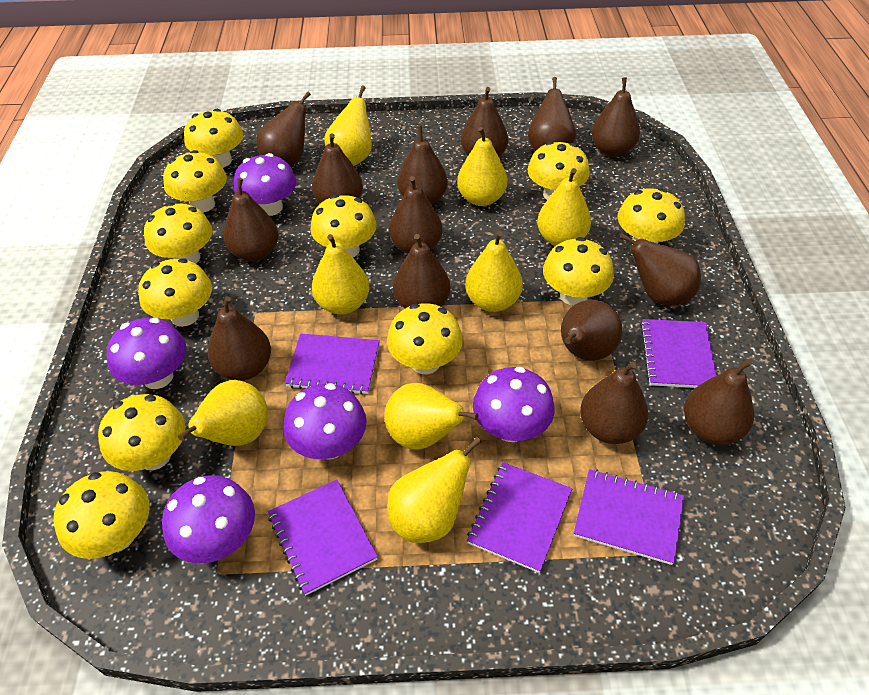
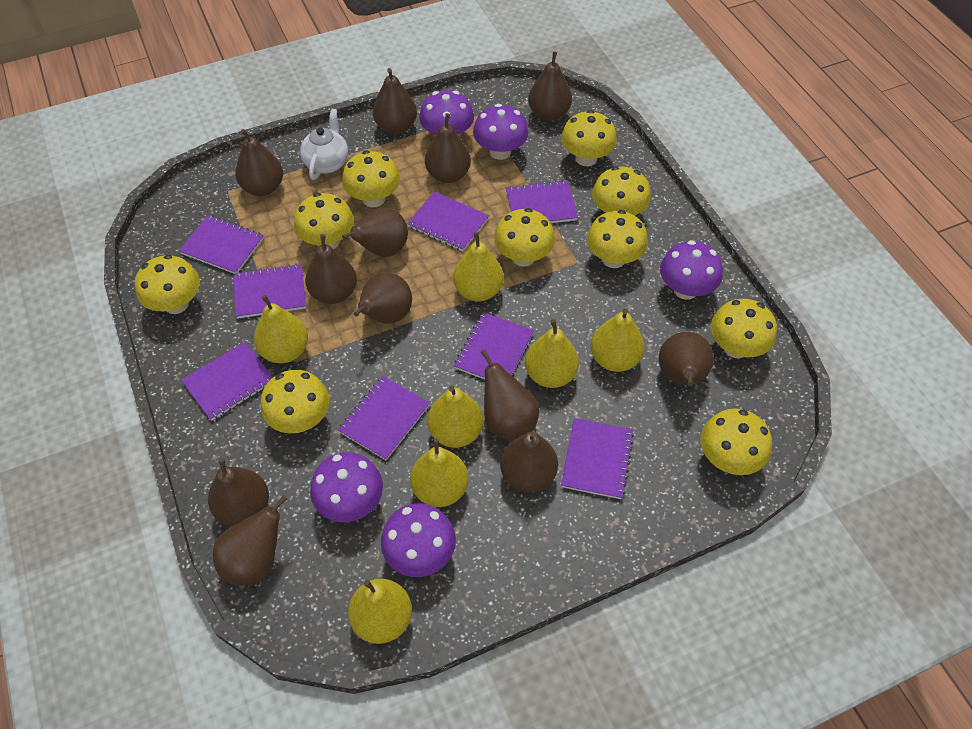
brown pear: [208,296,271,381] [223,178,278,261] [256,91,311,166] [312,133,363,203] [389,176,442,254] [393,234,450,308] [397,125,448,204] [461,87,508,157] [528,77,576,151] [561,300,623,361] [580,361,648,444] [592,77,640,157] [620,233,701,306] [684,359,754,445] = 14 -> [208,458,269,526] [213,495,287,586] [235,129,283,196] [305,234,357,304] [342,207,408,257] [354,272,412,324] [373,68,417,134] [425,113,471,183] [481,349,539,441] [500,431,558,492] [528,51,572,121] [659,332,714,386] = 12
purple notebook: [268,480,378,595] [285,333,380,395] [467,462,572,573] [574,469,684,565] [640,319,717,388] = 5 -> [179,215,264,274] [181,342,273,421] [233,264,306,319] [338,376,430,460] [407,191,489,252] [454,312,534,380] [506,180,578,223] [561,418,634,499] = 8
white teapot: none = 0 -> [300,109,348,180] = 1
yellow mushroom: [54,471,150,559] [98,394,185,471] [138,258,212,327] [144,203,213,264] [163,150,227,213] [184,109,243,168] [310,195,377,257] [387,303,463,374] [527,141,590,200] [543,237,614,306] [618,188,685,244] = 11 -> [135,255,200,314] [261,370,330,433] [294,193,354,249] [342,150,400,207] [494,208,555,267] [561,110,617,166] [587,210,648,268] [592,166,651,215] [701,409,772,475] [711,299,777,358] = 10
yellow pear: [178,380,268,446] [312,234,369,315] [324,86,372,166] [384,383,478,450] [387,437,482,543] [457,127,507,206] [465,231,523,312] [537,168,591,246] = 8 -> [254,295,308,363] [348,579,412,644] [410,438,469,507] [427,386,483,448] [453,232,504,302] [525,319,579,388] [591,309,644,372] = 7

